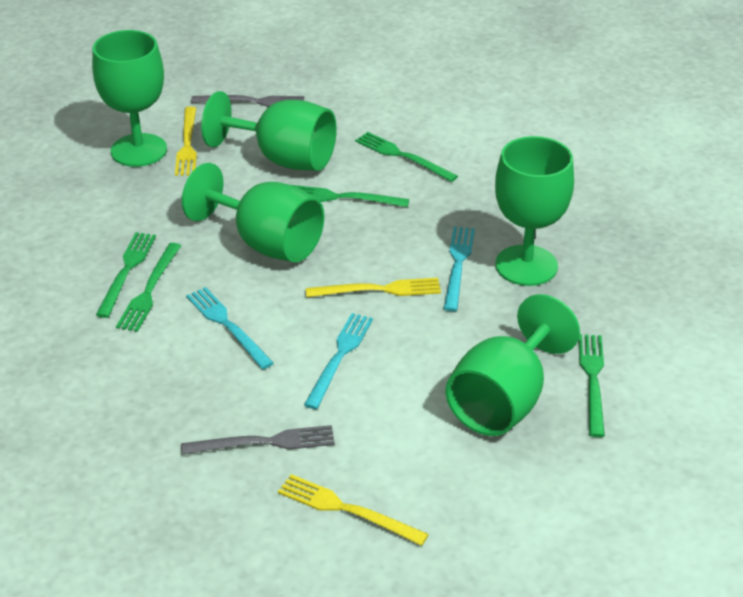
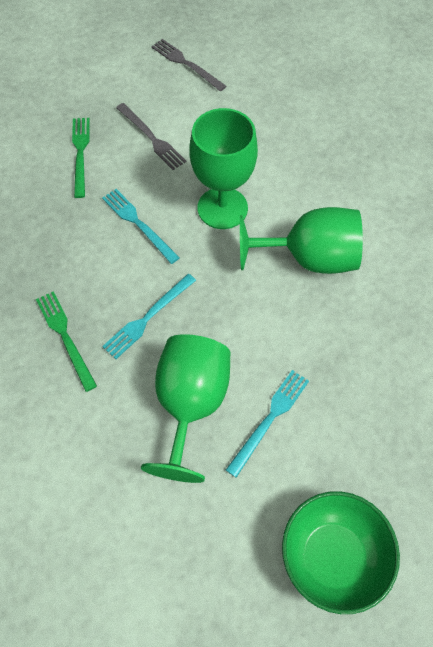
green bowl: none = 0 -> [282,491,400,614] = 1
green fork: [96,232,156,318] [116,243,181,332] [292,185,409,207] [355,132,458,182] [578,334,605,437] = 5 -> [36,291,97,392] [72,118,90,198] = 2
green goblet: [92,30,167,167] [182,163,325,262] [201,91,337,171] [445,294,580,436] [495,136,574,286] = 5 -> [141,334,230,483] [189,108,258,229] [240,207,363,274] = 3
yellow fork: [175,106,197,176] [278,474,429,546] [306,278,441,297] = 3 -> none = 0

